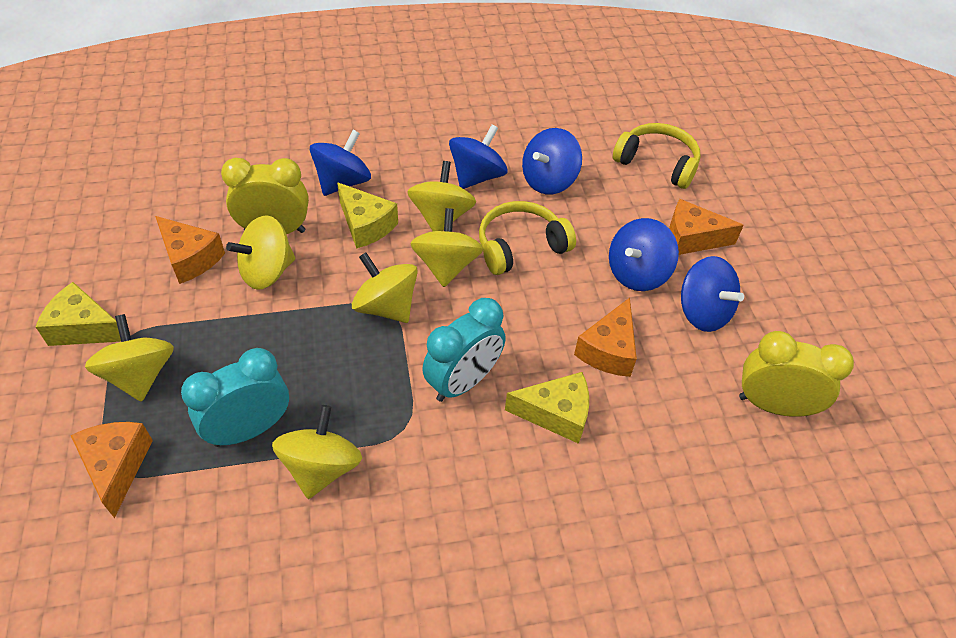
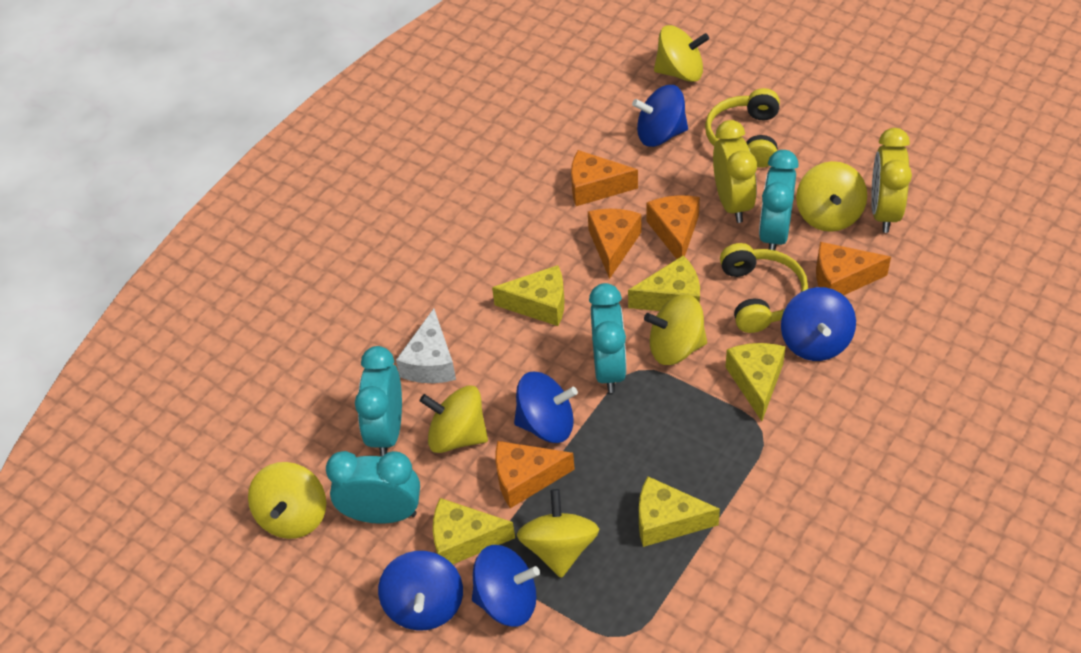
orange cheese: [70,422,153,518] [155,216,225,284] [574,298,637,377] [669,199,744,255] = 4 -> [496,441,575,508] [571,150,638,206] [588,209,641,279] [646,195,700,259] [816,242,891,296] = 5
turquoise clock: [181,348,289,447] [422,298,505,402] = 2 -> [326,451,420,524] [355,346,402,457] [589,283,627,393] [759,150,799,250] = 4
white cheese: none = 0 -> [396,309,456,383] = 1
yellow cheese: [36,282,121,346] [337,182,398,248] [505,372,589,444] = 3 -> [433,498,515,564] [492,265,564,326] [628,255,700,311] [639,476,720,547] [725,343,786,421] = 5

